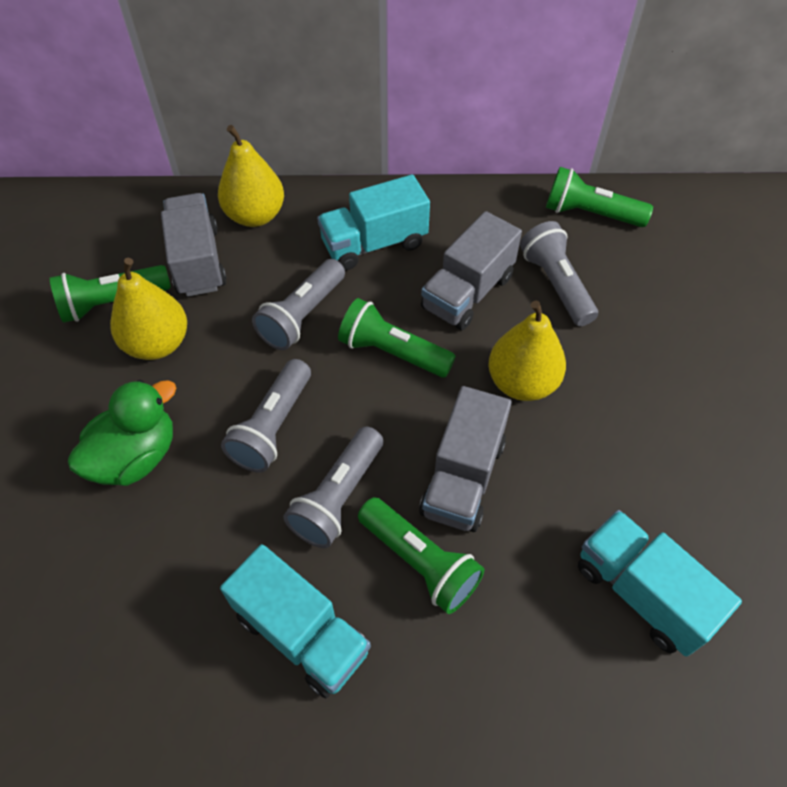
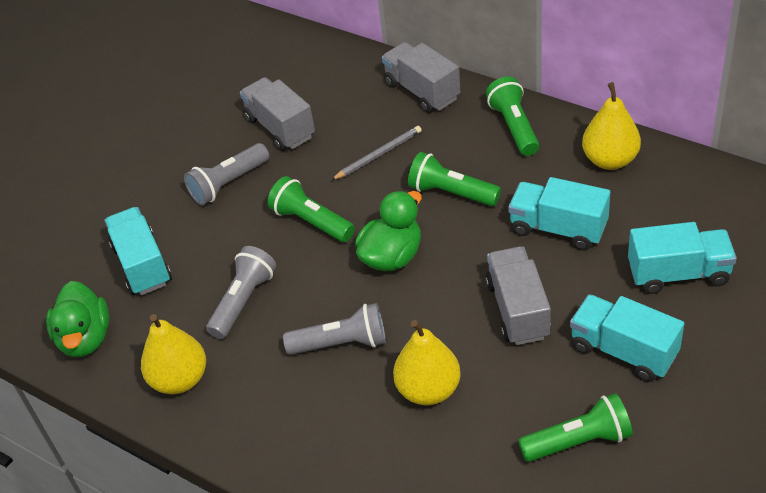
green duck: [68,380,176,486] = 1 -> [46,281,109,357] [355,191,422,271] = 2
grey flashlight: [221,359,311,472] [252,259,345,350] [283,426,383,548] [520,221,598,326] = 4 -> [184,143,269,205] [206,246,276,339] [283,303,386,355] = 3
grey pencil: none = 0 -> [331,126,422,180] = 1
turquoise truck: [220,544,371,698] [317,175,430,270] [578,510,742,657] = 3 -> [105,207,172,295] [508,177,610,250] [570,294,684,382] [628,222,737,294] = 4

